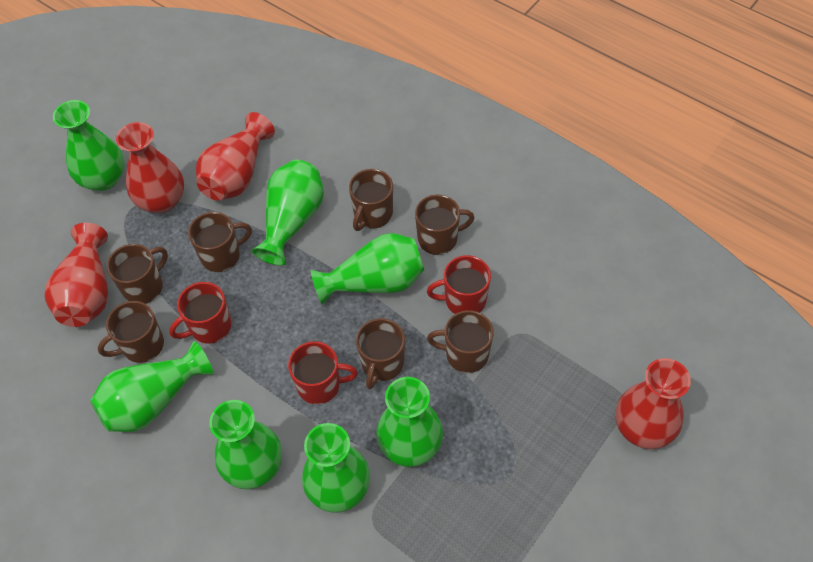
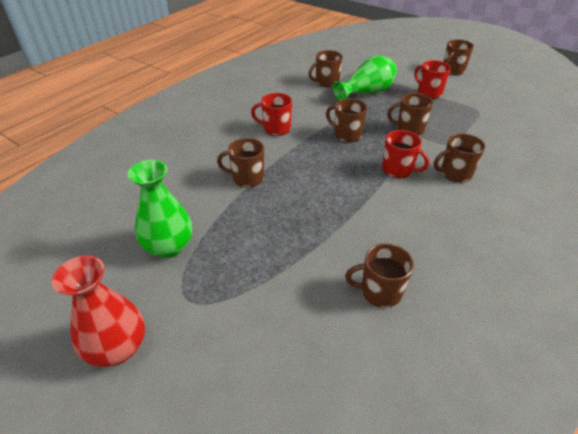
green vase: [53,100,125,191] [90,341,213,432] [209,400,282,489] [252,160,324,266] [302,423,370,513] [311,233,424,305] [376,377,443,467] = 7 -> [127,160,192,258] [333,55,397,101] = 2
red vase: [44,223,108,327] [116,122,184,213] [196,112,275,200] [616,358,691,449] = 4 -> [52,255,145,367] = 1

